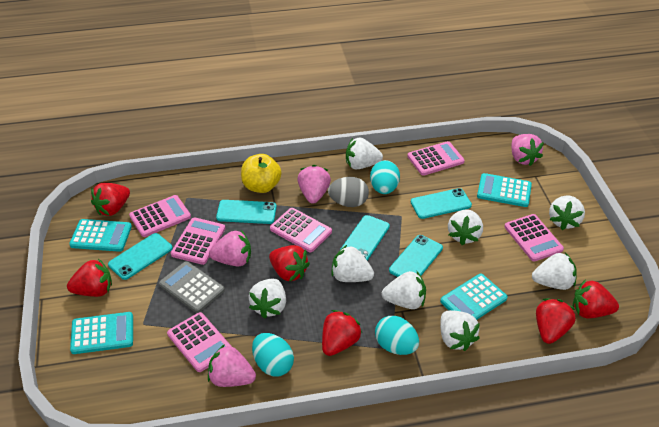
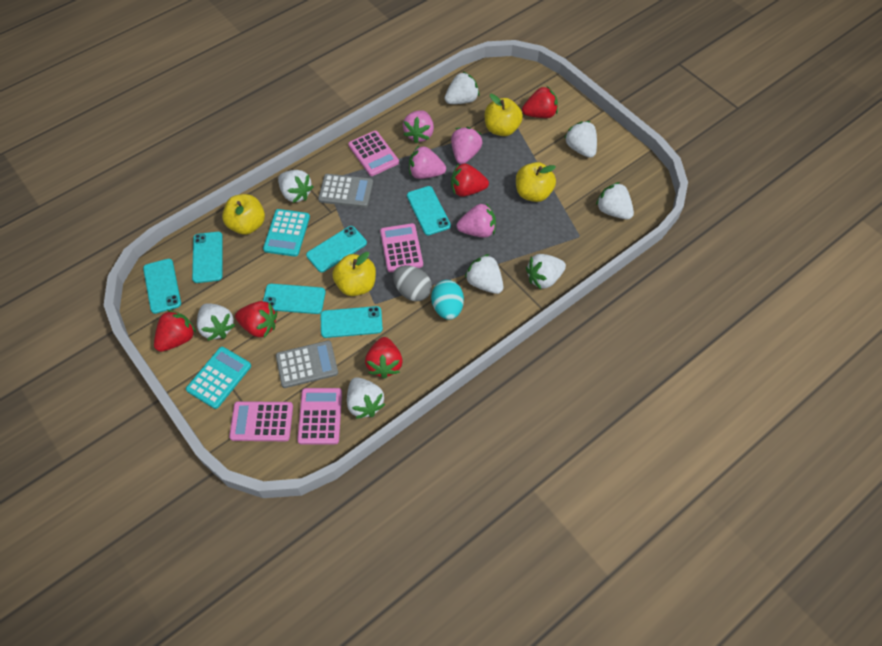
grey calculator: [159,261,225,313] = 1 -> [276,340,338,388] [318,174,373,208] = 2
pink calculator: [129,195,191,237] [167,312,231,372] [171,217,225,265] [270,208,332,253] [407,141,465,176] [504,214,564,262] = 6 -> [229,401,293,441] [297,388,342,445] [348,131,399,176] [380,223,423,272] = 4
red strawberry: [67,259,112,297] [91,183,130,216] [269,245,310,282] [322,310,362,356] [536,298,576,344] [573,279,619,318] = 6 -> [154,310,196,352] [235,301,277,338] [365,337,403,379] [451,163,489,197] [522,86,558,118] = 5
turquoise calculator: [69,219,132,252] [70,312,133,354] [440,274,508,320] [477,173,532,207] = 4 -> [186,347,251,409] [263,209,310,257] = 2
turquoise egg: [252,333,294,377] [370,160,400,194] [375,316,419,355] = 3 -> [431,280,464,320] = 1
turquoise phone: [108,233,173,280] [216,200,277,224] [340,215,390,261] [389,235,443,277] [411,188,472,219] = 5 -> [143,259,181,314] [192,232,223,283] [263,284,325,314] [306,226,367,272] [320,306,383,338] [407,186,451,235] = 6
yellow apple: [241,154,281,193] = 1 -> [222,194,265,235] [332,252,376,296] [485,94,523,136] [516,162,556,202] = 4

